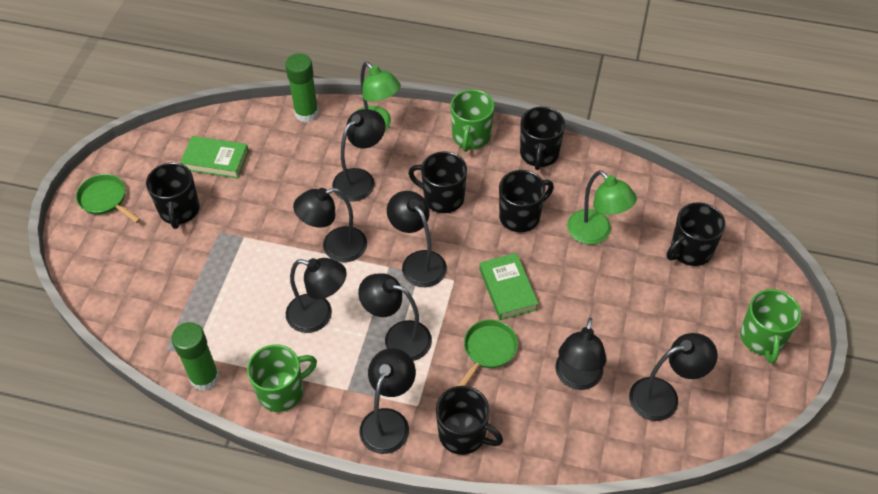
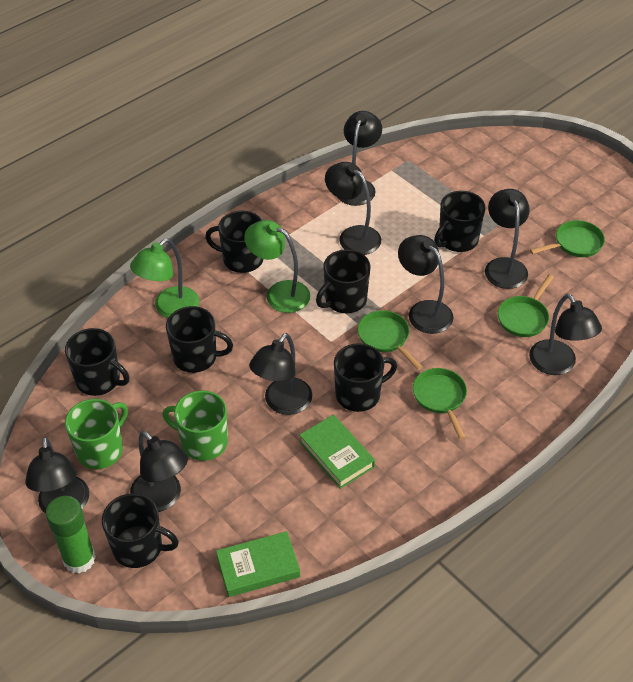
black mug: [146,162,200,229] [408,151,467,213] [436,386,503,455] [499,170,554,232] [520,107,565,170] [667,202,726,266] = 6 -> [65,328,129,396] [102,493,179,568] [166,306,233,373] [205,211,263,273] [316,249,371,313] [334,343,397,412] [434,191,486,252] = 7
green glue stick: [171,322,220,391] [285,53,319,122] = 2 -> [46,496,96,574] = 1
green mug: [247,344,317,412] [451,89,494,152] [740,289,801,363] = 3 -> [65,399,128,469] [162,391,228,461] = 2
green pan: [76,174,140,223] [458,320,518,386] = 2 -> [358,310,423,370] [413,368,467,439] [498,274,554,337] [530,220,605,257] = 4

